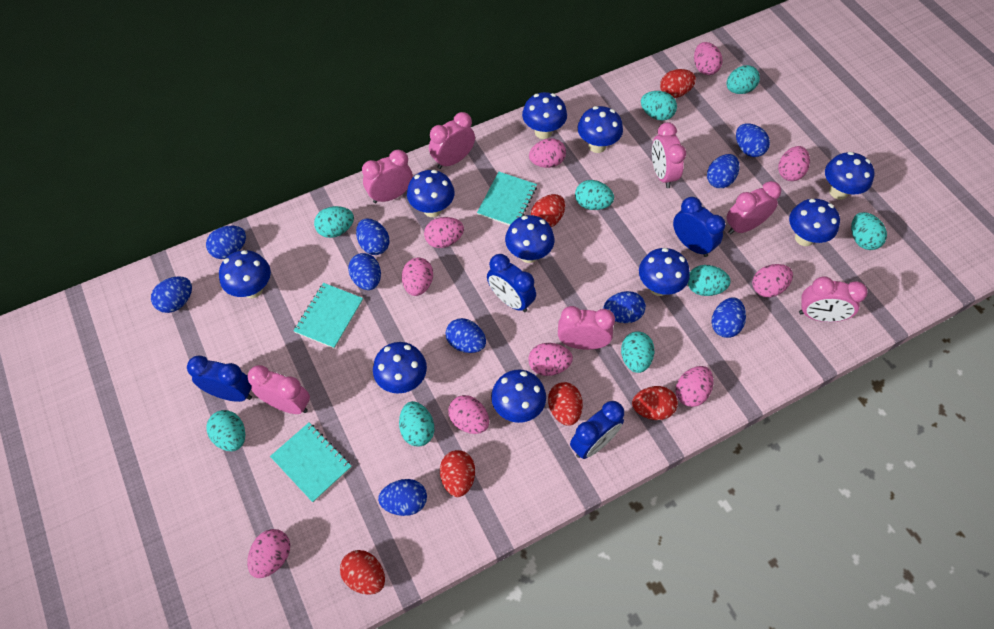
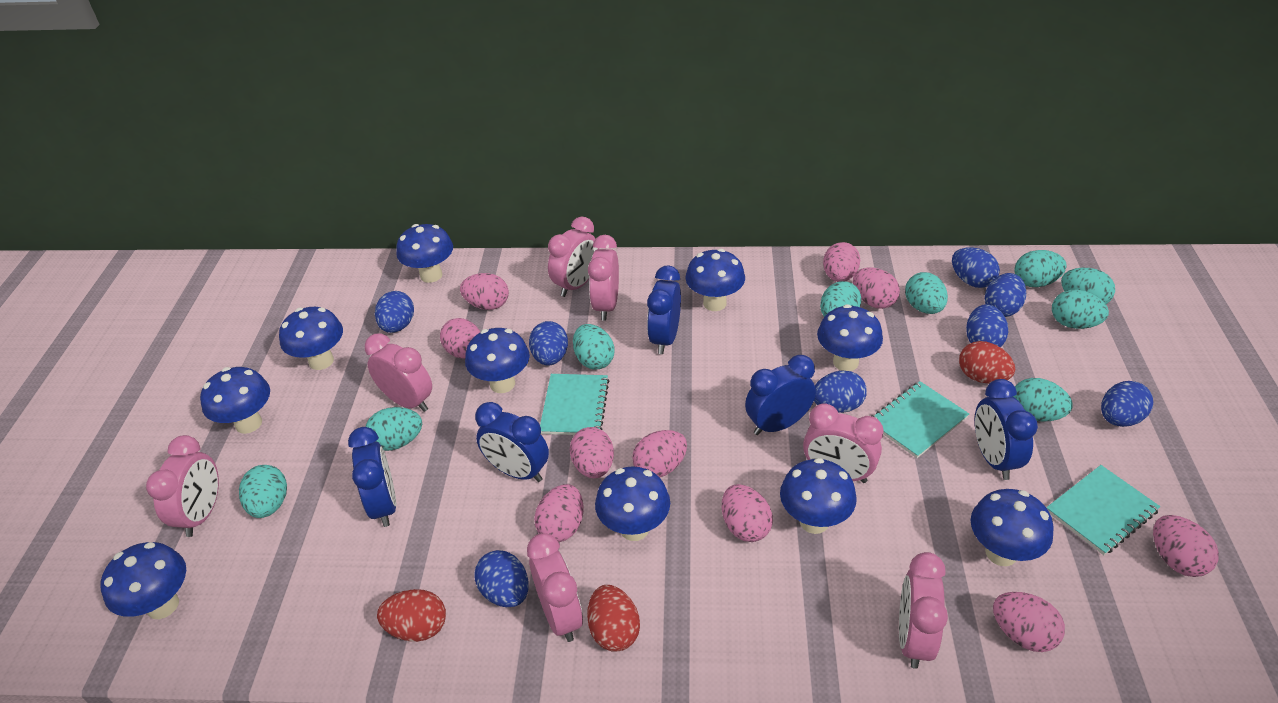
blue clock: [187,355,252,402] [487,254,536,312] [570,401,624,459] [673,197,725,257] = 4 -> [348,427,396,527] [475,402,549,482] [647,265,681,354] [745,355,816,435] [975,379,1038,480] = 5
blue egg: [151,276,192,313] [206,226,246,259] [348,253,381,290] [356,218,389,255] [378,479,427,516] [446,318,486,353] [603,291,646,323] [707,154,739,188] [712,298,746,338] [736,123,770,157] = 10 -> [375,291,414,333] [475,550,529,607] [529,321,568,365] [814,371,867,413] [952,247,1000,288] [966,304,1008,347] [985,273,1026,317] [1101,381,1153,427] = 8
red egg: [340,550,385,595] [440,450,475,497] [531,194,565,227] [548,382,583,426] [632,386,678,420] [660,69,696,98] = 6 -> [377,589,446,642] [587,585,640,652] [959,341,1015,384] = 3

